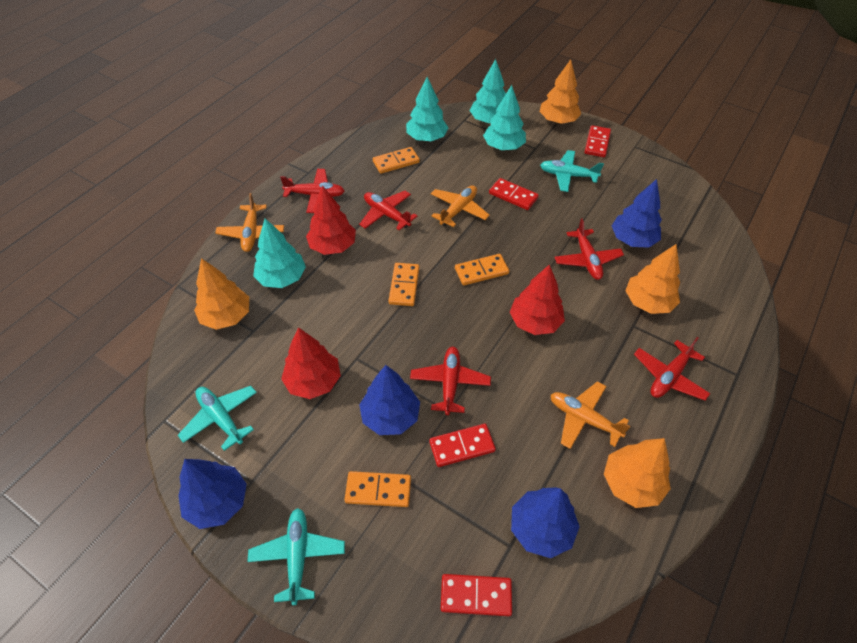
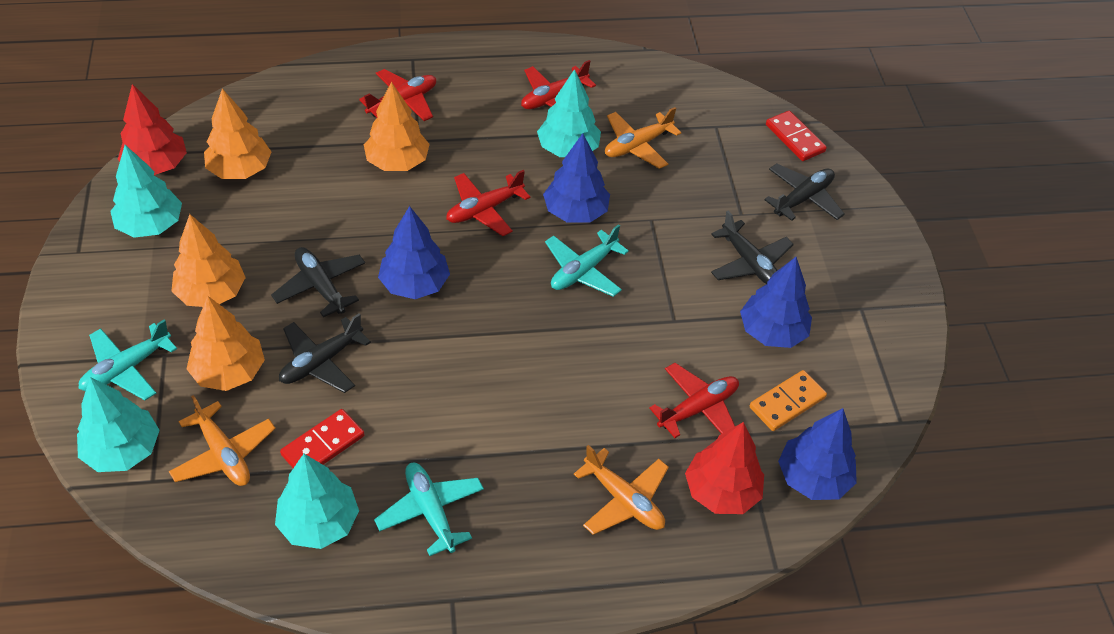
black plane: none = 0 -> [271,247,365,317] [279,313,371,393] [711,211,794,284] [764,163,845,221] = 4
orange domino: [344,471,411,507] [373,147,420,174] [388,263,419,306] [455,254,509,285] = 4 -> [750,370,827,431] = 1
red domino: [429,424,496,467] [441,574,512,616] [489,178,539,210] [584,125,611,157] = 4 -> [280,409,364,468] [766,111,827,161] = 2
red plane: [280,169,345,213] [359,191,418,230] [410,347,491,415] [555,219,624,280] [634,337,711,401] = 5 -> [359,69,436,121] [446,170,530,236] [521,60,596,109] [649,363,739,438] = 4
red tree: [281,327,341,399] [306,185,356,255] [510,264,565,335] = 3 -> [118,84,187,175] [685,422,764,514] = 2

